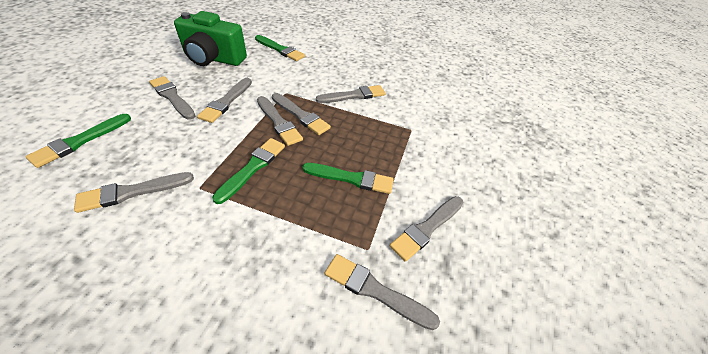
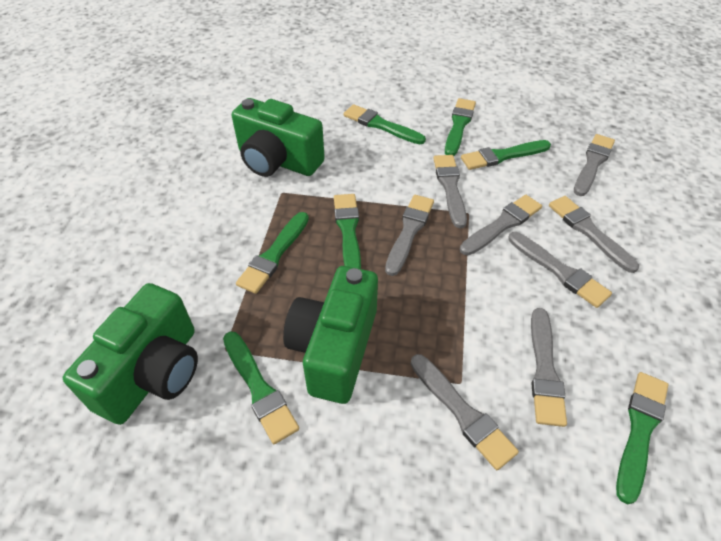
green brush: [25,114,131,168] [212,138,285,204] [255,35,305,61] [302,163,394,194] = 4 -> [223,331,299,444] [236,212,309,294] [334,194,361,269] [343,104,426,144] [445,98,476,156] [461,140,551,170] [616,372,668,504] = 7
green camera: [174,11,247,66] = 1 -> [63,283,198,425] [232,98,325,177] [283,266,378,404] = 3

